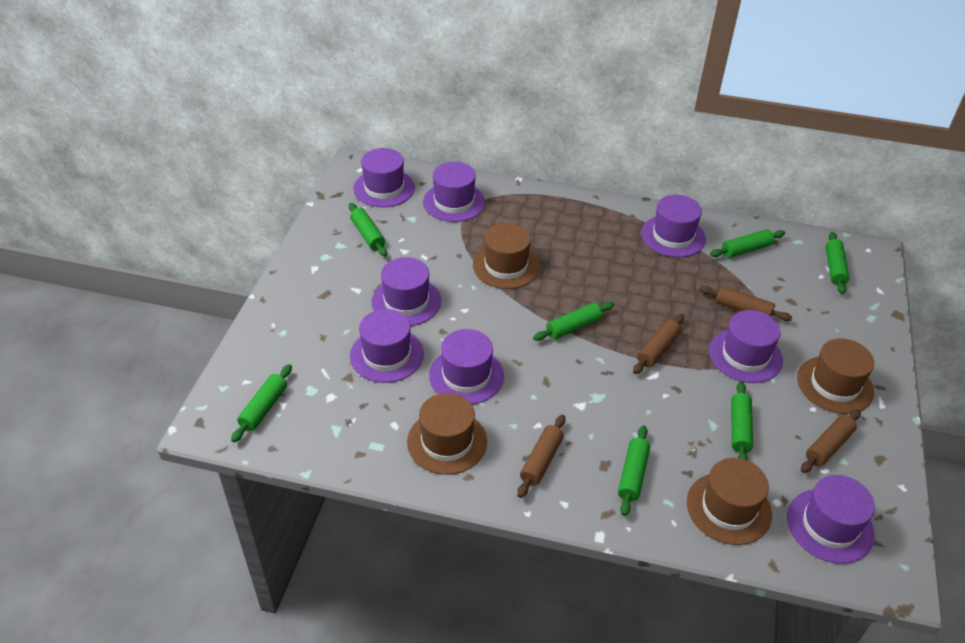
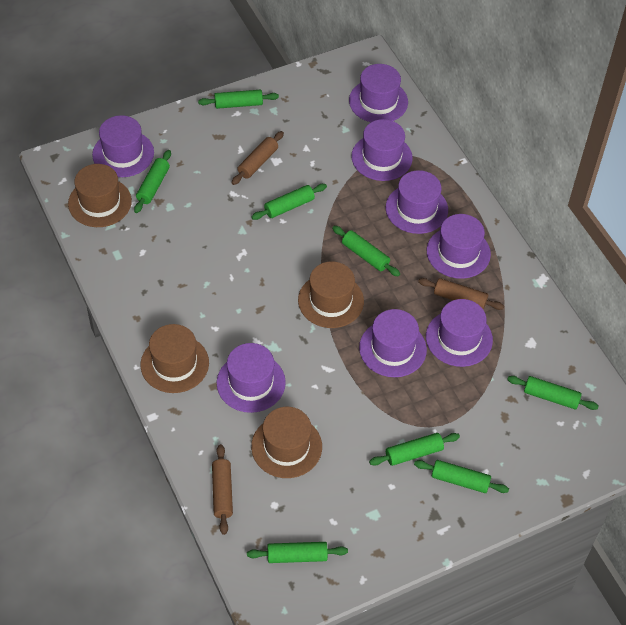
brown rolling pin: [517,415,565,498] [633,314,684,374] [699,286,792,321] [801,409,861,473] = 4 -> [212,444,233,535] [232,131,284,185] [418,278,504,310] = 3
green rolling pin: [231,364,292,442] [349,203,387,256] [533,302,614,341] [618,425,650,516] [710,229,785,258] [731,381,753,461] [825,232,849,294] = 7 -> [134,150,171,213] [198,90,279,109] [247,542,348,563] [251,184,327,220] [332,226,400,277] [369,433,460,466] [414,460,509,493] [507,376,598,410] = 8

